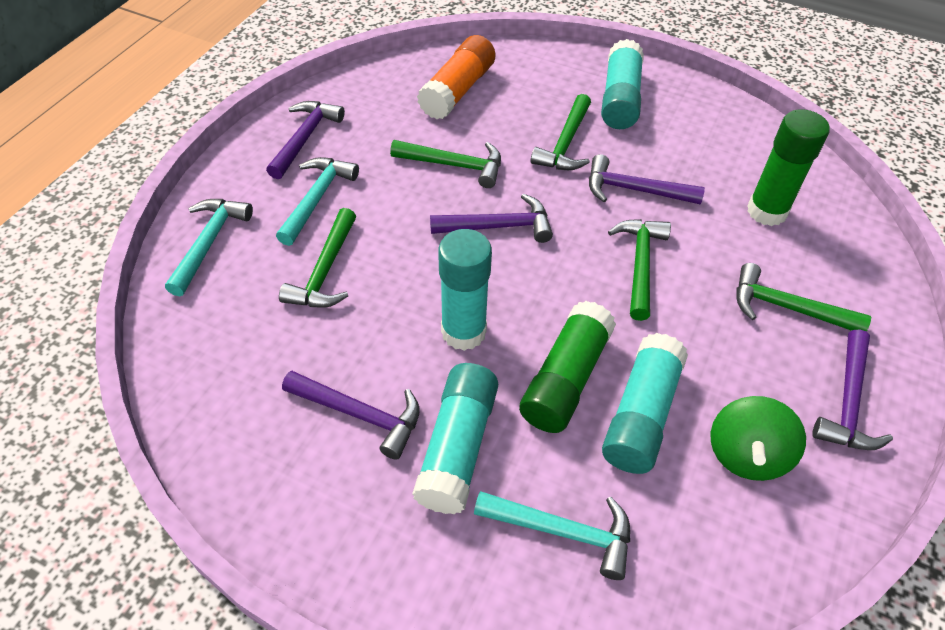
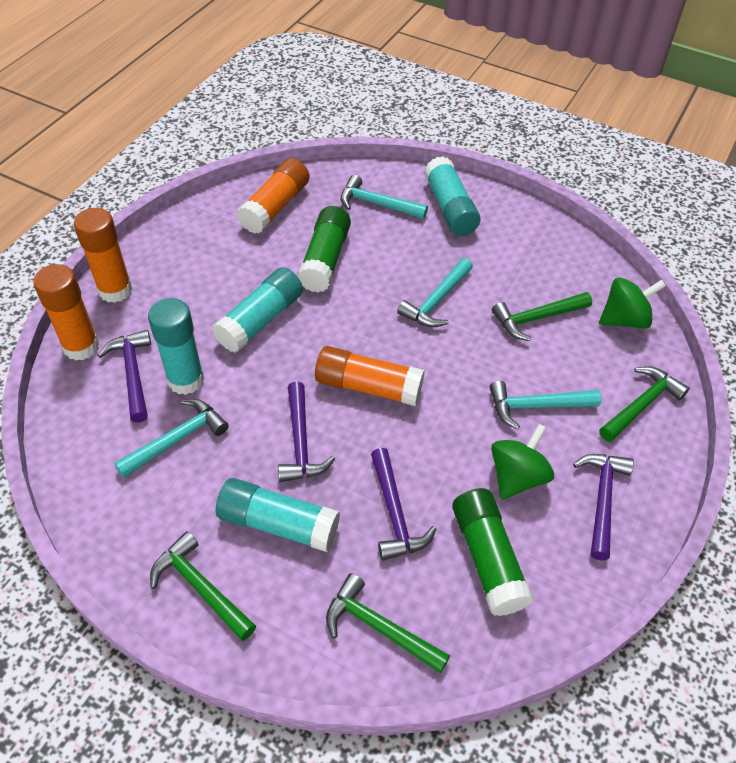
green hammer: [279,208,356,308] [390,140,501,188] [531,94,591,170] [608,219,671,321] [736,263,871,332] = 5 -> [150,531,256,641] [326,573,450,673] [492,292,592,341] [599,366,690,442] = 4
green spinning top: [711,396,806,481] = 1 -> [491,424,554,500] [599,277,666,329] = 2
orange glue stick: [417,35,496,119] = 1 -> [33,264,100,361] [74,208,133,303] [237,158,309,234] [315,346,425,406] = 4
purple hammer: [266,101,345,179] [282,370,420,460] [430,194,553,243] [589,154,705,205] [812,329,893,450] = 5 -> [98,330,151,423] [278,382,335,482] [371,448,436,561] [573,454,634,560] = 4
turquoise hammer: [165,199,253,296] [276,157,359,246] [474,491,630,580] = 3 -> [114,399,229,478] [341,175,428,219] [397,258,473,327] [489,381,601,429] = 4

